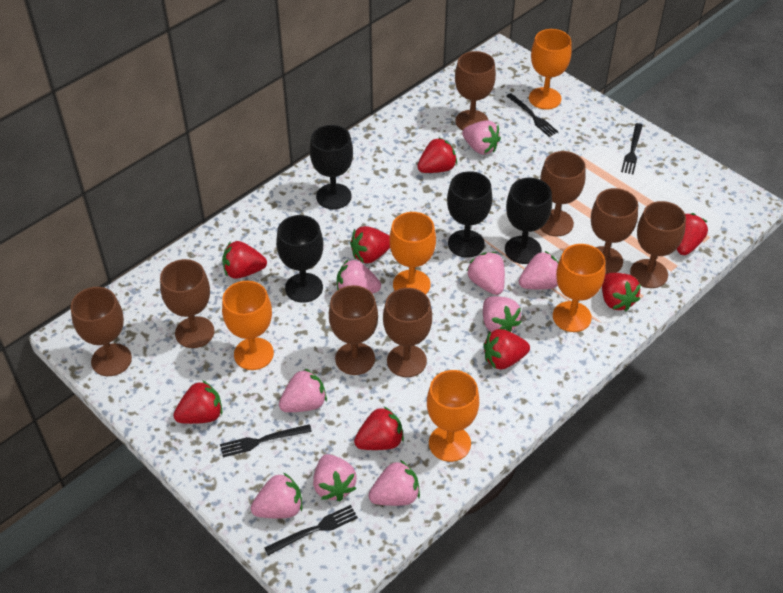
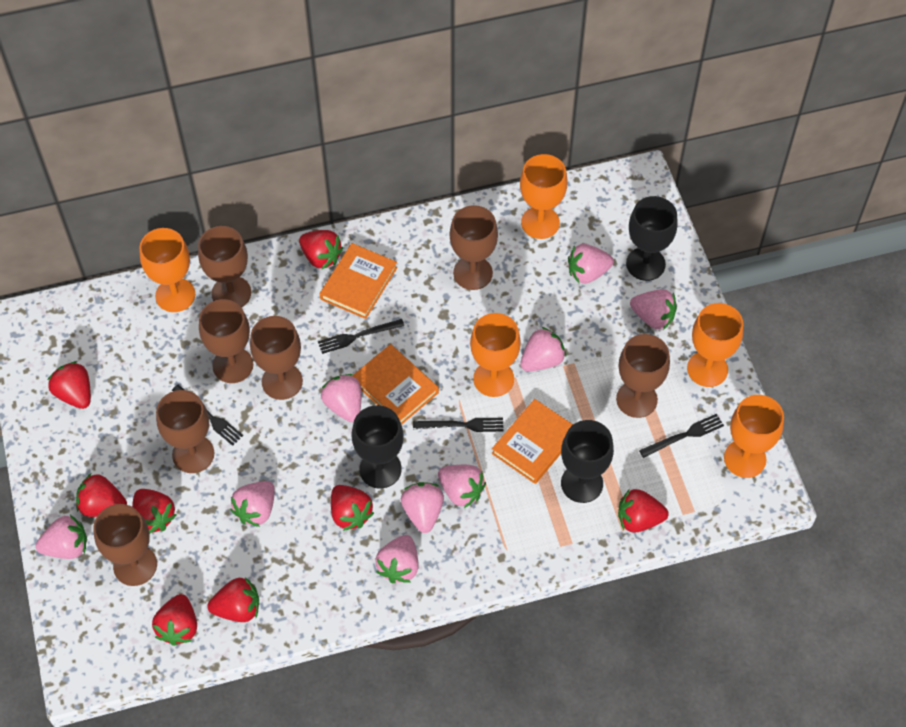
black goblet: [276,215,323,303] [310,125,353,209] [447,171,492,258] [505,178,552,264] = 4 -> [352,405,404,489] [561,420,614,503] [626,196,678,281] = 3
brown goblet: [71,287,132,376] [160,259,214,348] [329,285,378,375] [383,288,432,377] [455,51,496,131] [540,151,586,236] [591,188,638,274] [630,201,686,288] = 8 -> [93,504,157,586] [156,390,214,473] [198,226,251,307] [199,299,253,383] [250,316,303,400] [450,205,498,290] [616,334,670,418] = 7
orange book: none = 0 -> [320,243,397,319] [352,344,439,425] [492,399,573,484] = 3

